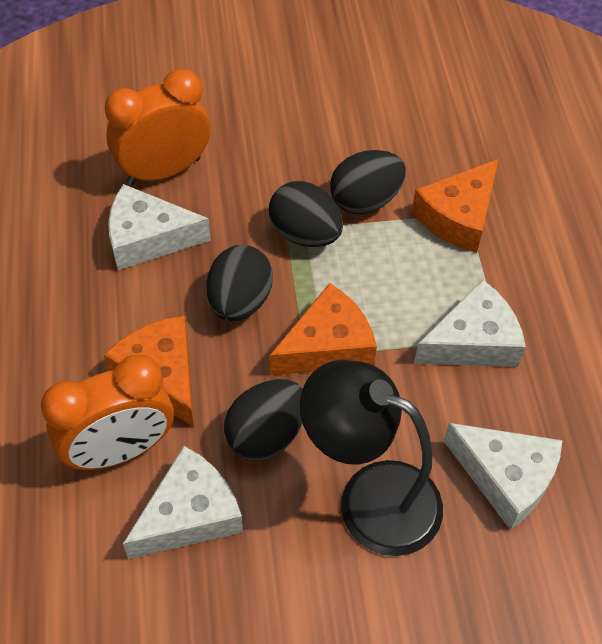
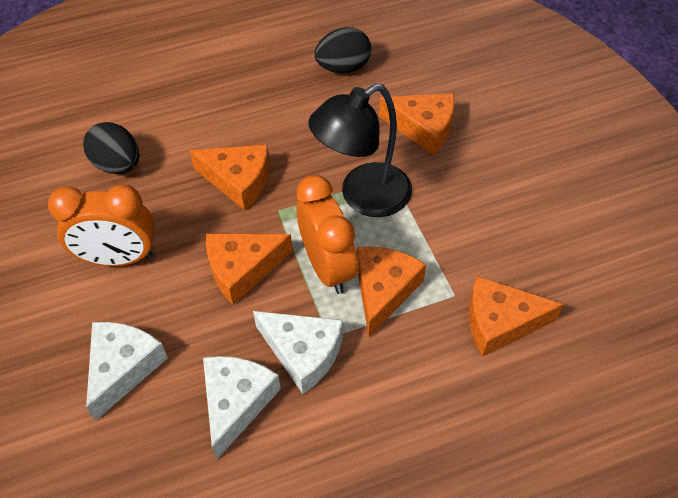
black egg: [206,245,273,322] [224,379,303,461] [269,181,343,247] [330,150,406,214] = 4 -> [83,122,139,174] [314,27,371,73] = 2
orange cheese: [104,316,194,427] [269,283,377,375] [412,159,498,253] = 3 -> [189,145,270,210] [206,234,293,305] [356,247,426,337] [379,93,455,155] [469,276,564,356] = 5
white cheese: [108,184,211,270] [123,446,243,559] [414,279,526,367] [444,423,562,530] = 4 -> [86,322,168,421] [203,356,281,459] [253,311,343,394] = 3

